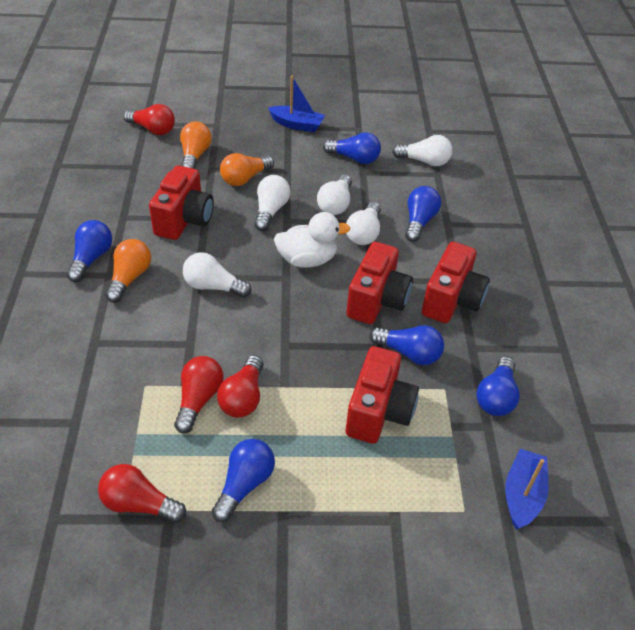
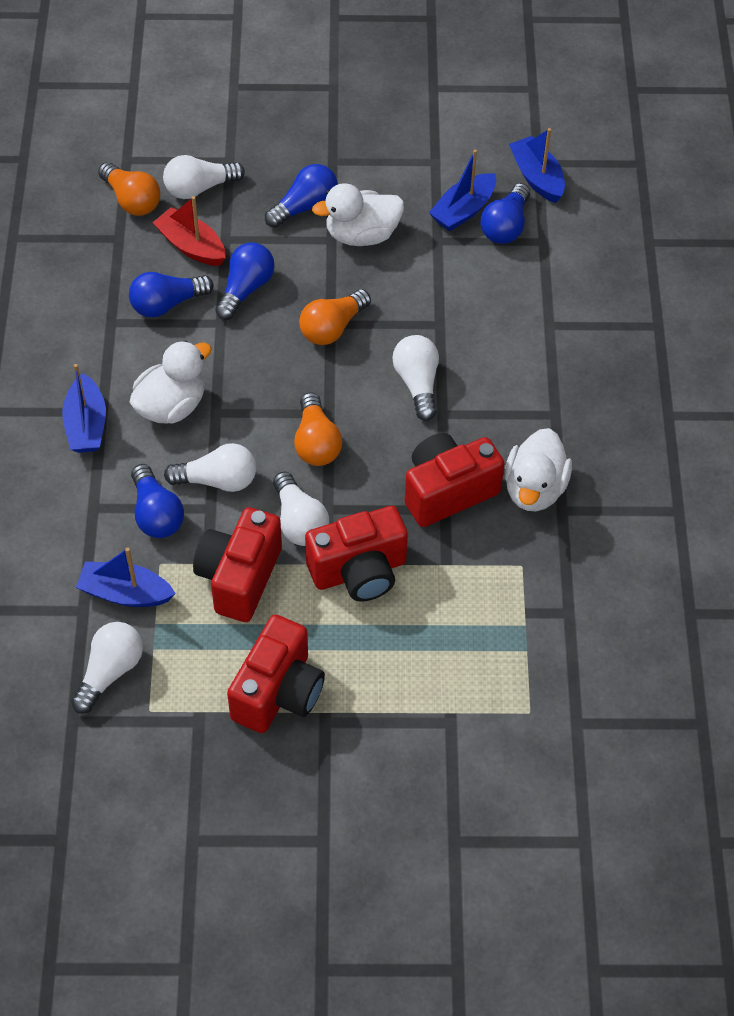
blue boat: [268,76,325,132] [505,449,549,529] = 2 -> [62,364,106,453] [76,547,176,607] [429,149,496,232] [509,128,565,203] = 4
blue light bulb: [66,220,112,282] [212,439,275,522] [323,132,381,164] [370,325,444,365] [405,186,441,242] [476,356,520,416] = 6 -> [129,272,213,318] [131,464,184,538] [215,242,275,320] [265,164,338,228] [481,183,530,244] = 5
red boat: none = 0 -> [152,196,225,266] = 1
red light bulb: [98,464,186,523] [124,104,175,135] [174,356,223,433] [217,355,264,418] = 4 -> none = 0
white duck: [274,212,350,268] = 1 -> [130,340,212,424] [312,183,404,246] [505,428,572,511] = 3

